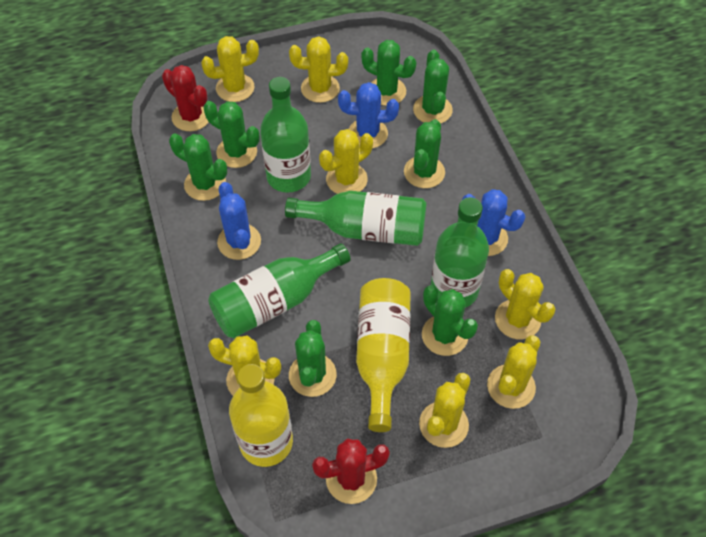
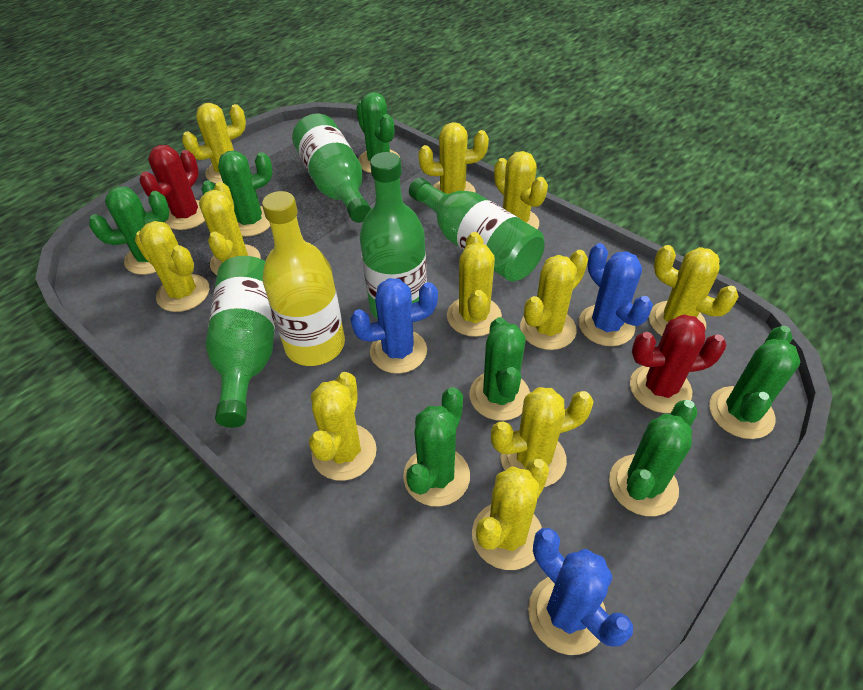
yellow bottle: [229,364,293,467] [356,278,411,432] = 2 -> [262,191,345,366] = 1
yellow cactus: [201,36,259,102] [208,335,281,395] [289,36,348,103] [319,129,373,194] [419,373,470,448] [487,335,541,409] [495,269,556,339] = 7 -> [135,221,209,312] [182,103,246,184] [199,182,261,275] [309,372,377,481] [418,122,489,194] [447,232,502,337] [472,459,549,570] [491,387,594,487] [494,151,548,229] [520,250,588,350] [649,245,739,336] = 11

